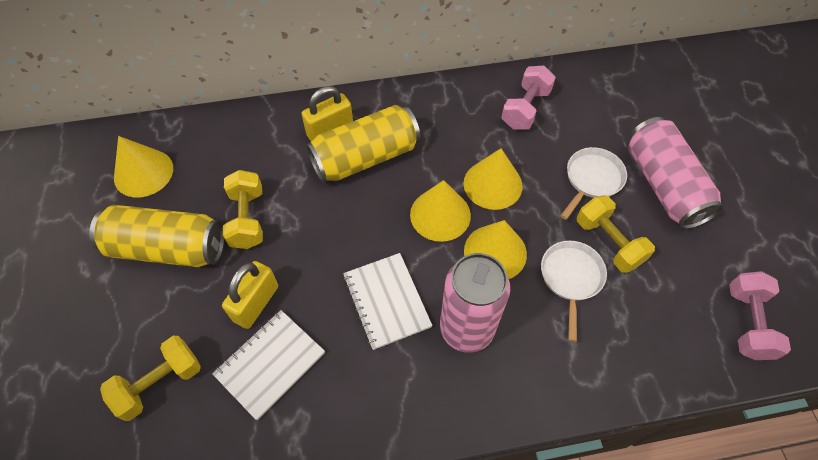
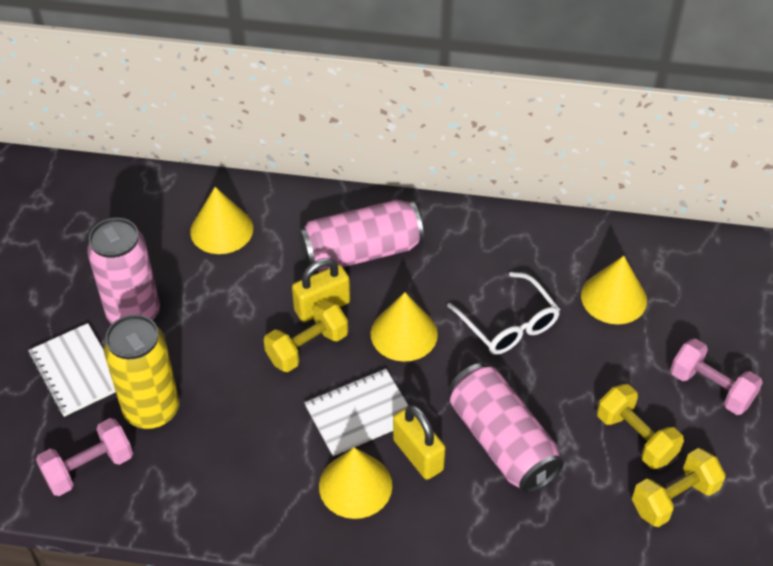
pink can: [440,253,510,353] [628,117,724,229] = 2 -> [87,218,160,324] [299,200,424,272] [449,363,564,494] = 3
white glasses: none = 0 -> [447,272,560,355] = 1
white pan: [541,241,607,342] [560,147,627,220] = 2 -> none = 0
yellow can: [89,205,225,267] [306,105,420,183] = 2 -> [104,315,180,429] = 1

